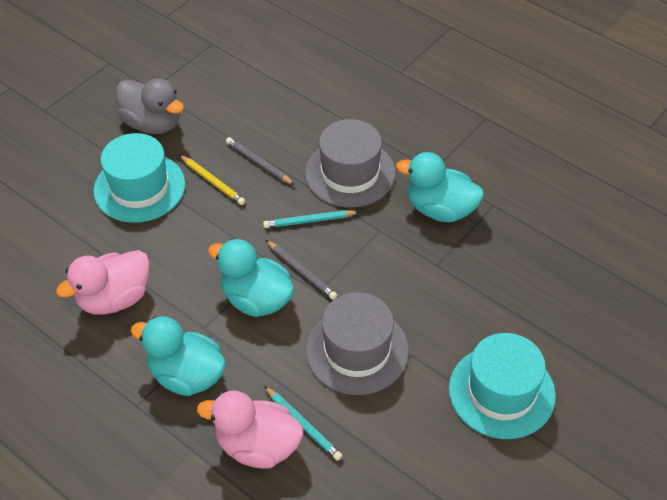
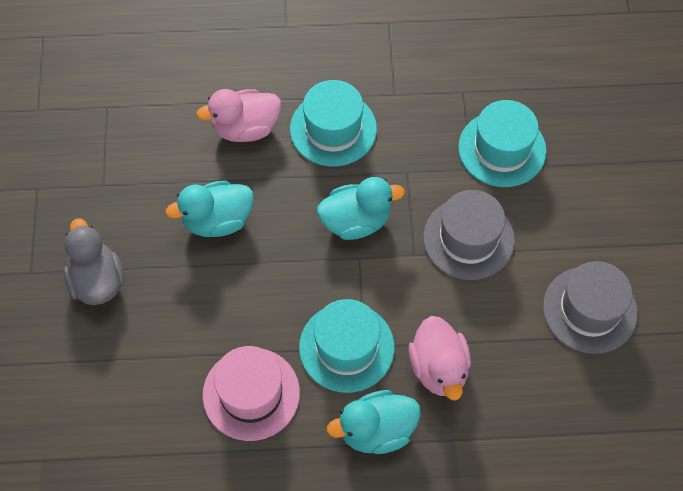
grey pencil: [226,137,295,185] [266,240,337,300] = 2 -> none = 0
pink hat: none = 0 -> [203,346,300,441] = 1
turquoise hat: [93,133,185,223] [449,333,556,439] = 2 -> [290,80,377,167] [299,299,395,393] [458,100,547,187] = 3
turquoise pencil: [263,210,359,228] [264,386,342,461] = 2 -> none = 0
yellow pencil: [180,155,245,205] = 1 -> none = 0

